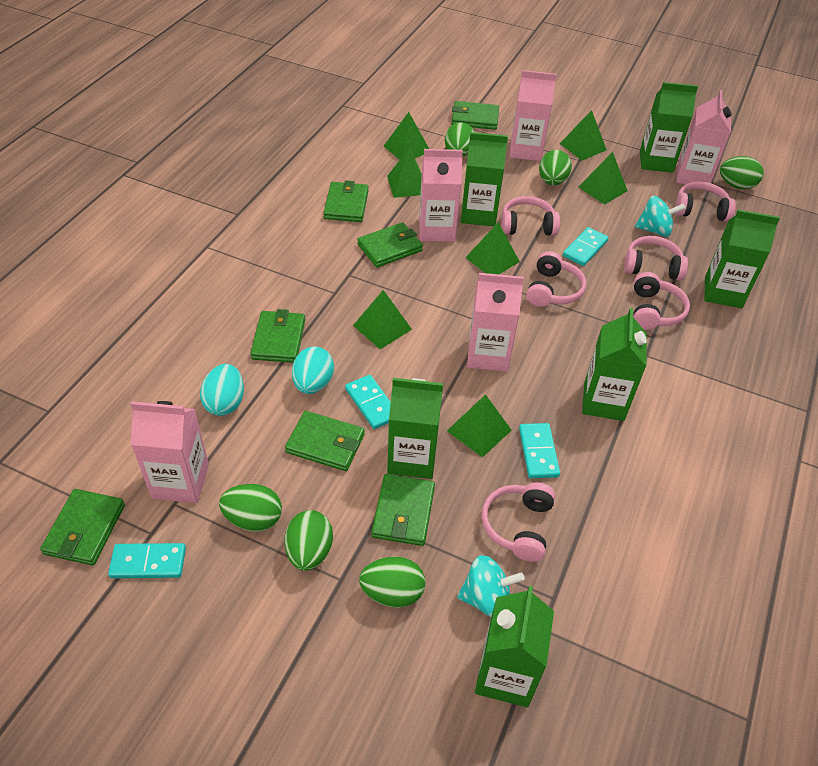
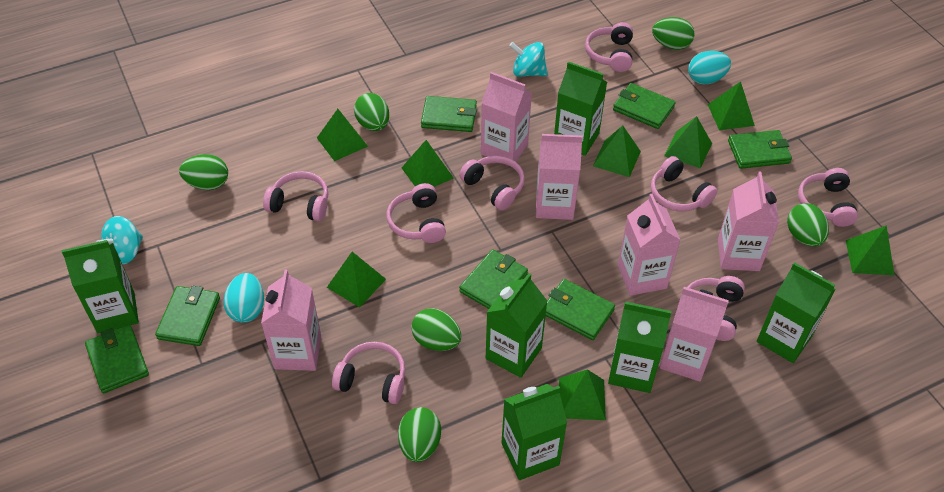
green pyramid: [353,290,412,349] [384,112,429,160] [387,147,422,198] [447,394,511,458] [465,222,520,274] [560,110,607,160] [578,152,628,205] = 7 -> [317,109,368,161] [327,252,386,307] [402,140,454,187] [559,369,606,420] [593,125,641,177] [664,116,712,169] [707,81,755,130] [846,225,894,275] = 8
pink carton: [131,401,209,503] [419,149,463,242] [467,273,524,372] [509,70,557,161] [676,90,732,184] = 5 -> [261,269,321,371] [481,72,532,162] [536,134,583,220] [618,194,680,296] [660,287,729,382] [718,172,779,271] = 6
pink headphones: [482,482,555,562] [501,196,560,236] [527,251,586,307] [624,236,688,281] [633,272,690,330] [675,181,736,222] = 6 -> [263,171,328,221] [332,342,406,404] [386,183,446,243] [459,155,525,210] [585,22,633,72] [651,156,717,212] [687,276,745,341] [798,168,858,227] = 8
turquoise domino: [108,543,186,578] [345,375,391,429] [519,423,560,478] [563,227,609,266] = 4 -> none = 0

